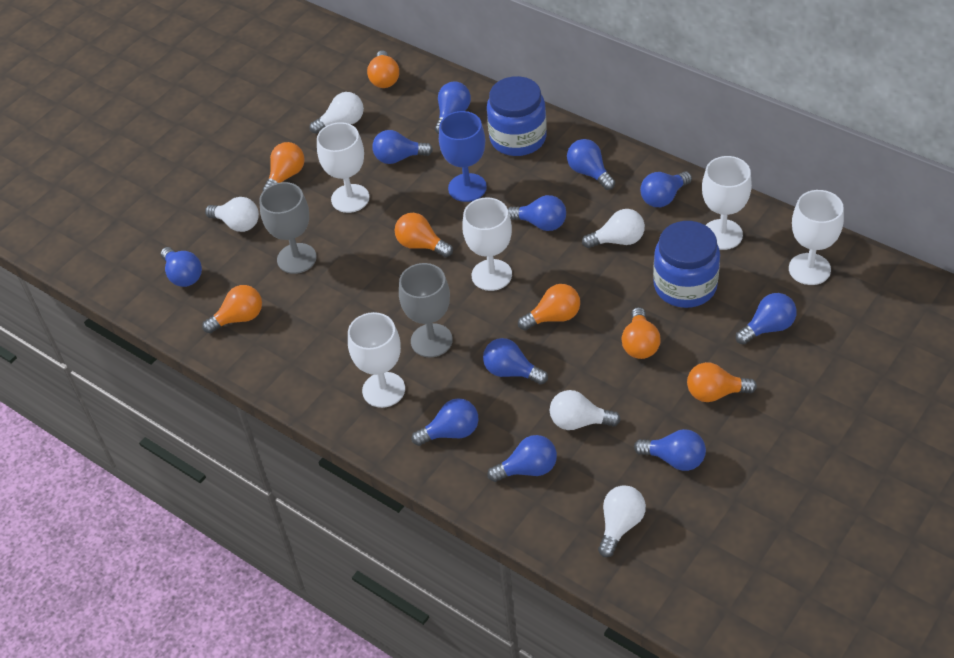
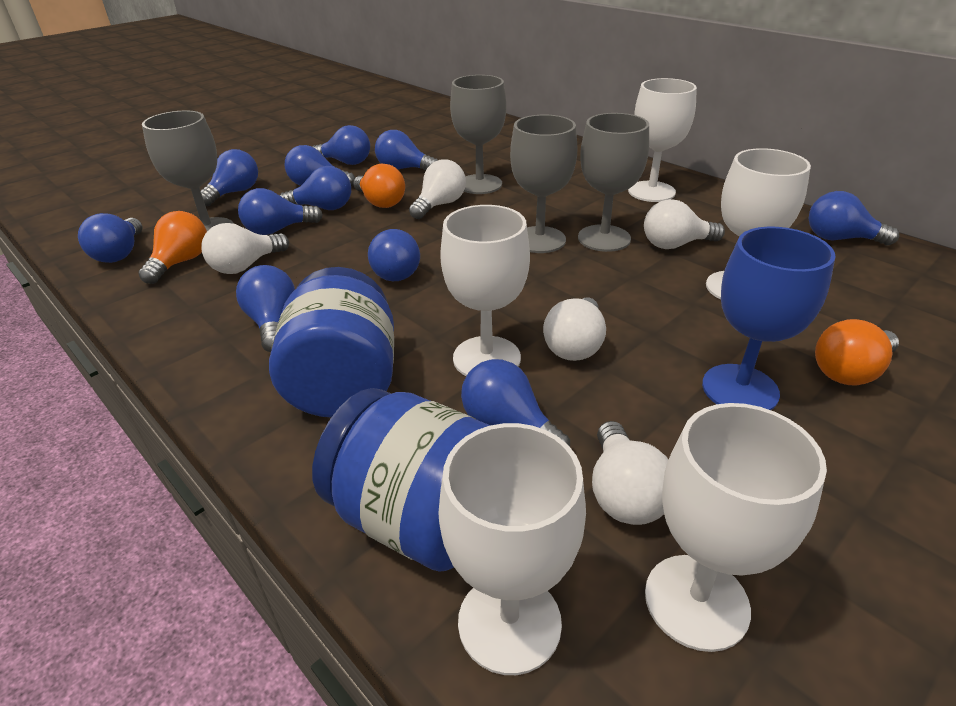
grey goblet: [259,182,317,274] [399,263,453,357] = 2 -> [142,110,234,231] [450,75,506,194] [510,115,578,253] [578,113,649,252] = 4
orange light bulb: [202,285,262,333] [263,142,305,191] [367,50,399,88] [394,213,453,257] [518,284,580,330] [622,307,661,359] [687,362,757,402] = 7 -> [138,211,207,284] [353,163,405,208] [815,319,899,385] = 3

